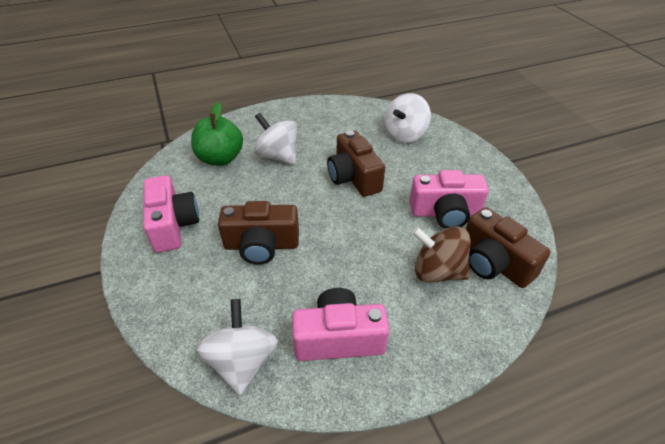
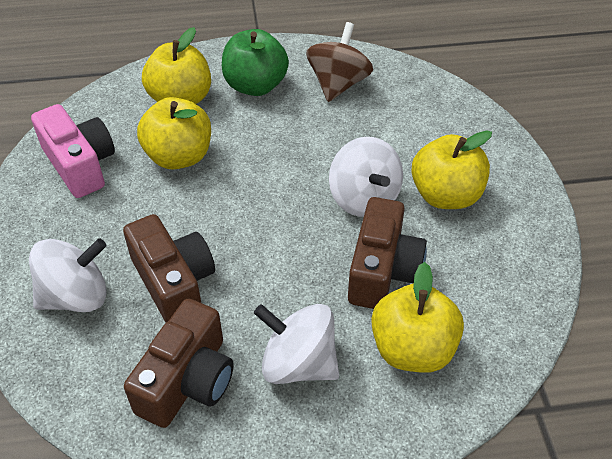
pink camera: [143,175,199,253] [292,288,389,361] [409,170,489,229] = 3 -> [31,104,115,198] = 1
yellow apple: none = 0 -> [137,97,211,170] [142,27,211,104] [371,262,464,373] [411,130,492,209] = 4

